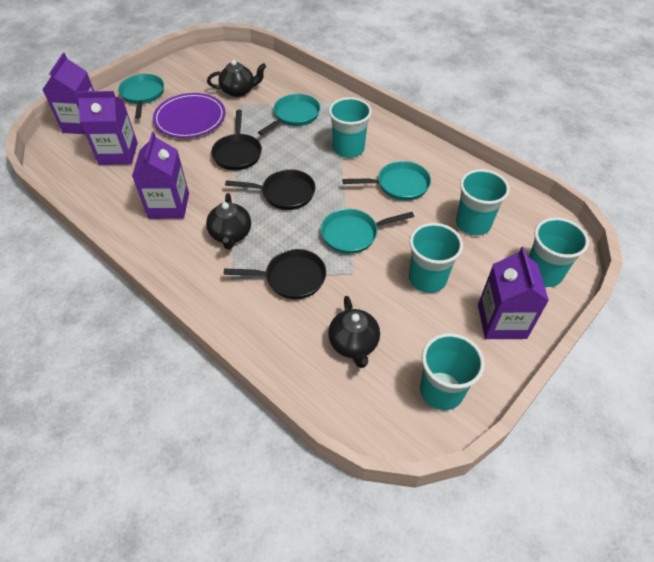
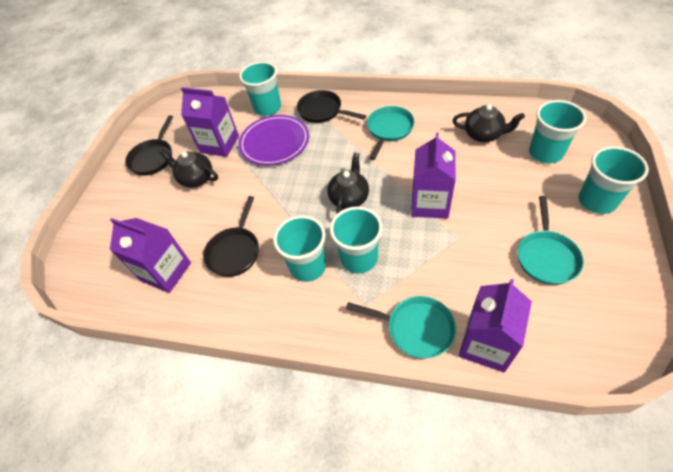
turquoise pan: [118,74,164,119] [258,94,320,135] [321,209,414,254] [343,161,431,201] = 4 -> [346,296,456,359] [367,106,415,160] [518,196,584,285] = 3

